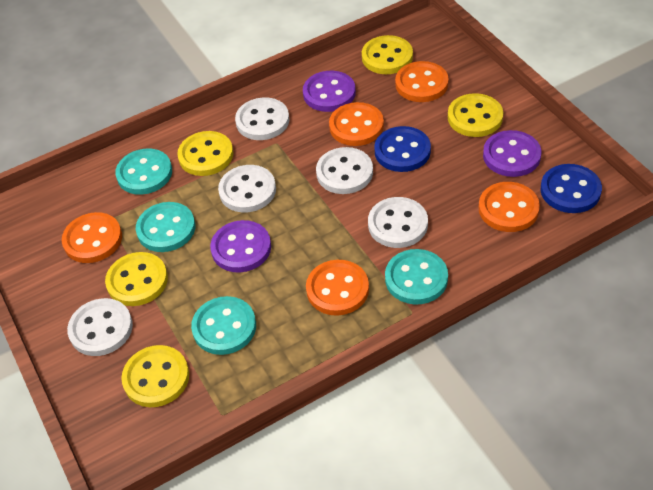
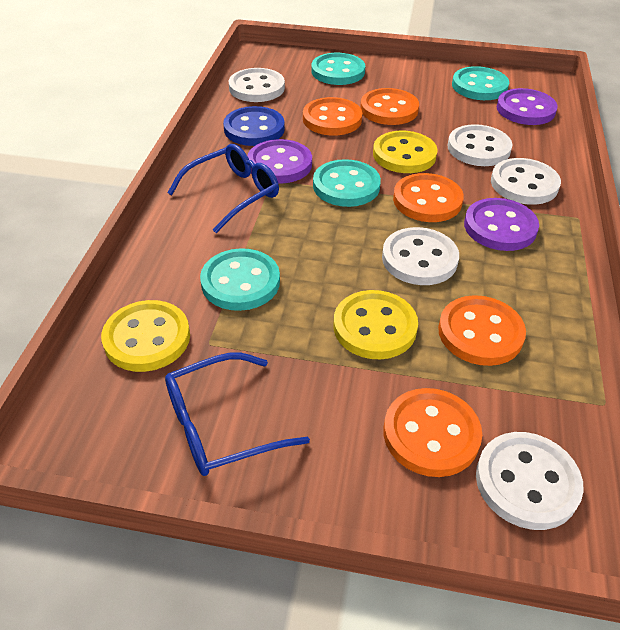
blue button: [374,126,431,172] [541,164,602,213] = 2 -> [223,106,285,146] = 1
blue glasses: none = 0 -> [165,353,310,476] [167,144,279,233] = 2
yellow button: [105,252,168,306] [121,345,189,407] [177,131,233,176] [362,35,413,74] [448,93,503,137] = 5 -> [101,300,190,372] [333,290,418,359] [373,131,438,173] = 3

